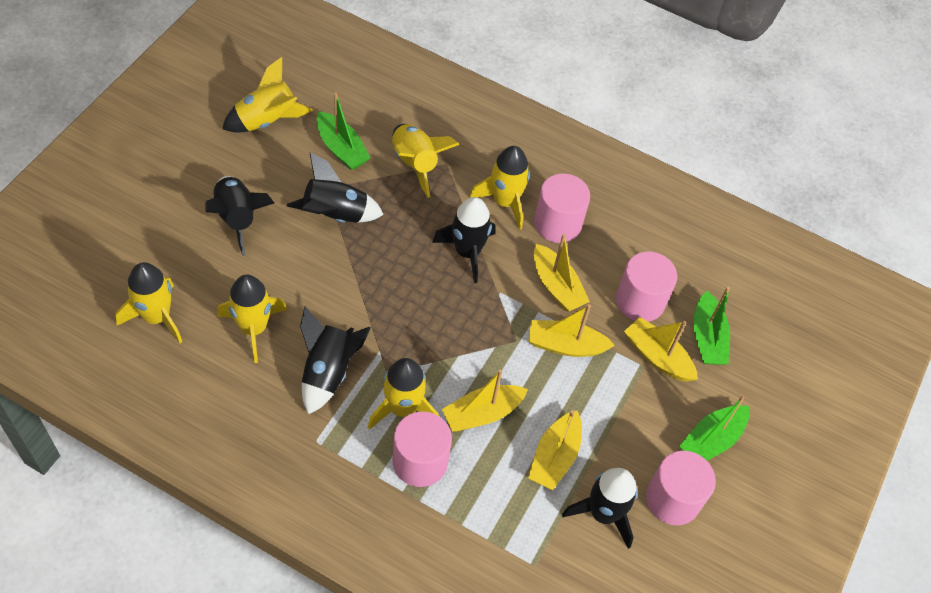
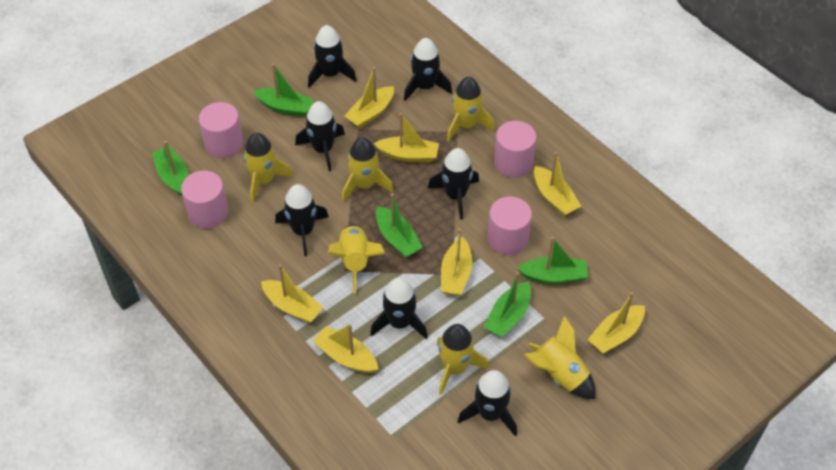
black rocket: [205,176,274,256] [287,153,384,223] [300,307,371,415] [432,197,496,283] [562,468,637,549] = 5 -> [275,184,329,256] [295,101,345,172] [308,25,357,88] [370,277,428,339] [404,38,452,101] [428,148,479,220] [457,370,517,436] = 7
green boat: [317,93,370,170] [679,396,750,460] [693,287,730,365] = 3 -> [152,141,189,196] [253,64,314,117] [376,193,423,258] [484,272,531,338] [517,237,588,284] = 5
yellow boat: [442,370,528,432] [528,304,615,357] [528,410,582,490] [534,234,590,312] [624,317,698,382] = 5 -> [261,264,324,323] [313,324,379,373] [344,67,394,128] [374,113,439,162] [441,229,472,296] [534,152,581,216] [587,292,645,354] = 7

